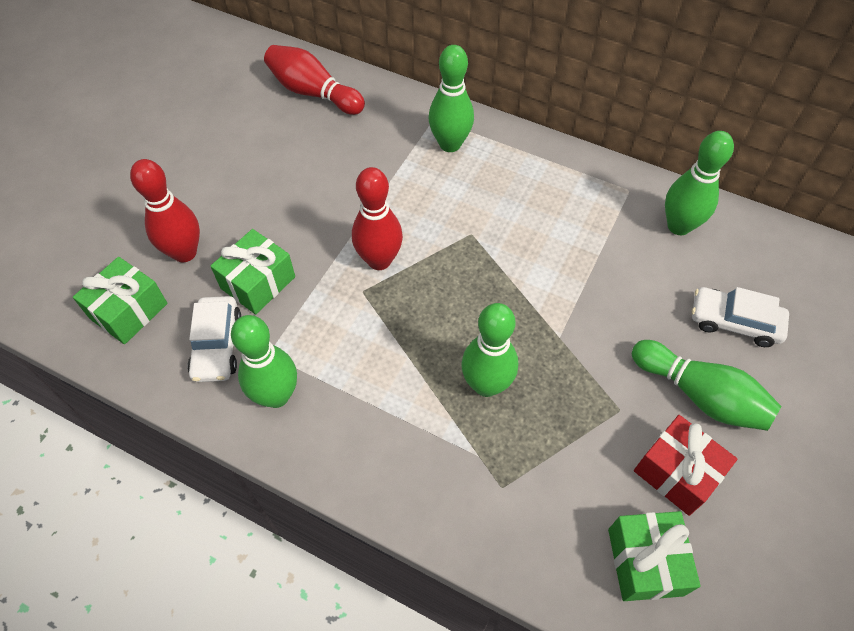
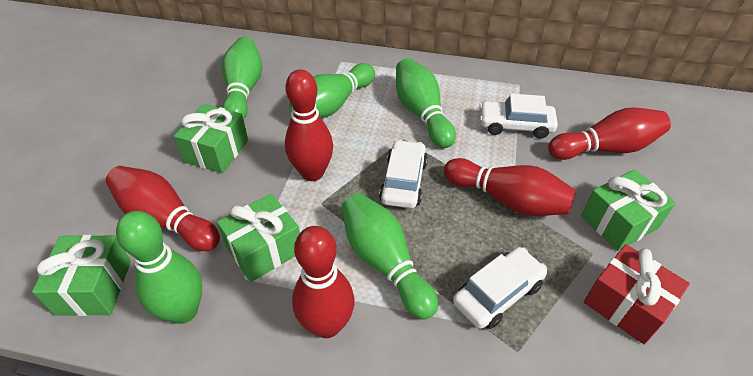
green gift: [73,257,168,344] [210,229,295,314] [608,511,701,601] = 3 -> [32,235,131,316] [174,104,248,173] [217,194,300,282] [581,170,676,251] = 4
red bowling pin: [130,159,200,262] [264,45,365,115] [352,167,403,270] = 3 -> [106,166,220,251] [285,69,333,181] [292,226,355,338] [444,158,576,216] [548,108,671,160] = 5
white car: [187,296,241,382] [692,287,789,347] = 2 -> [379,140,428,208] [453,247,547,329] [479,94,558,139] = 3

